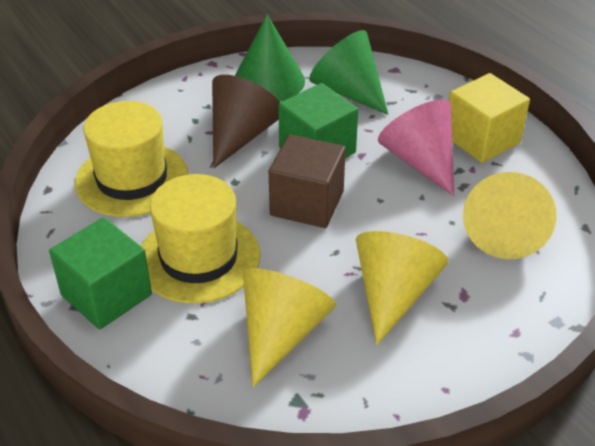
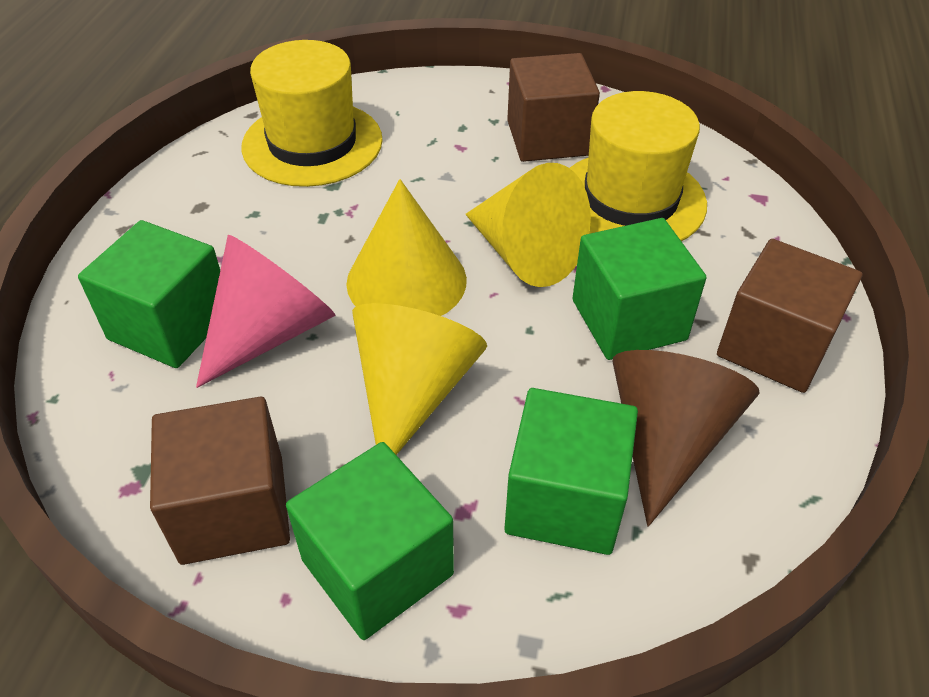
brown cube: [269,135,346,228] = 1 -> [150,397,290,565] [507,53,600,162] [717,239,863,393] = 3
green cone: [235,15,305,102] [309,30,389,115] = 2 -> none = 0
green cube: [49,217,152,329] [278,83,358,158] = 2 -> [78,220,220,368] [286,442,454,640] [504,388,638,555] [573,218,707,360] = 4
yellow cube: [449,73,530,163] = 1 -> none = 0

